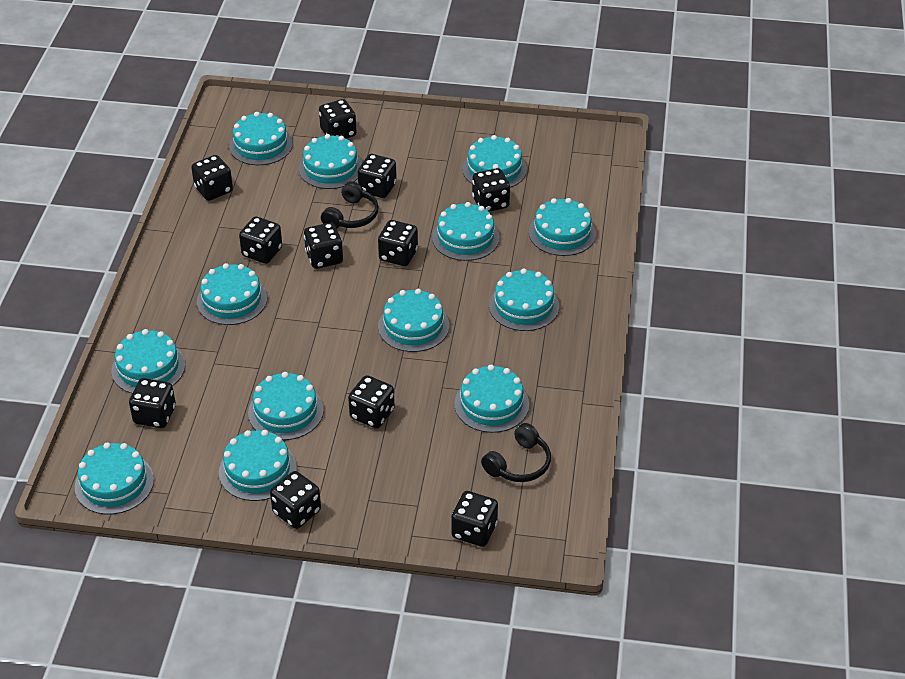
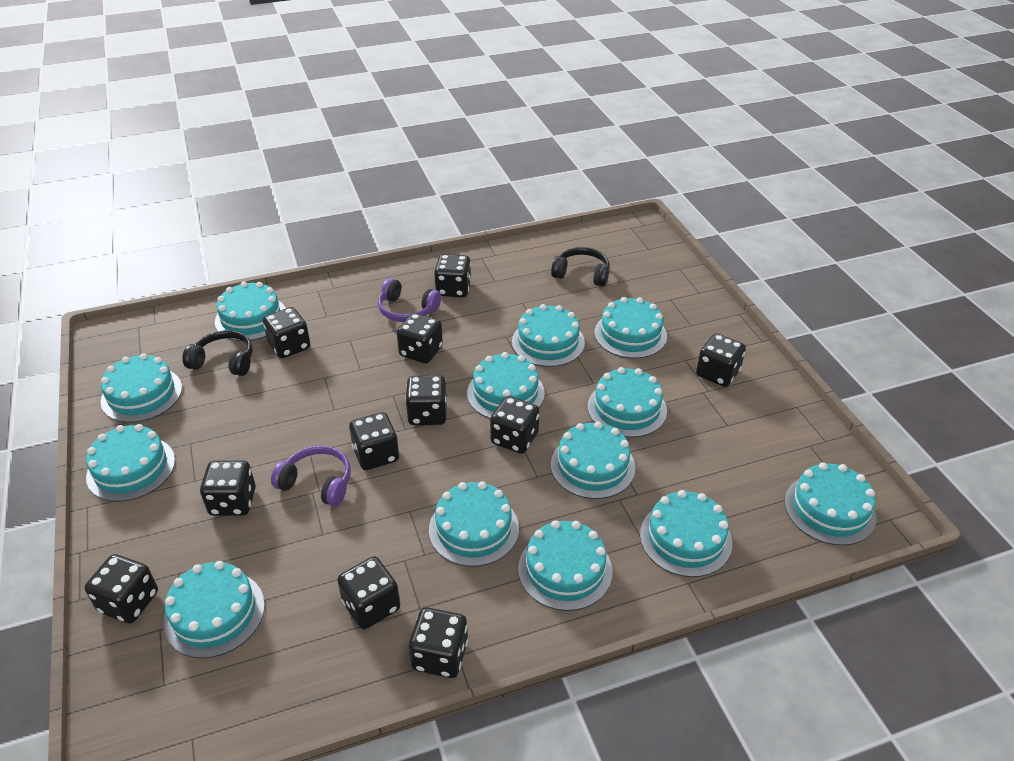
purple headphones: none = 0 -> [271,446,351,506] [378,278,441,322] = 2

